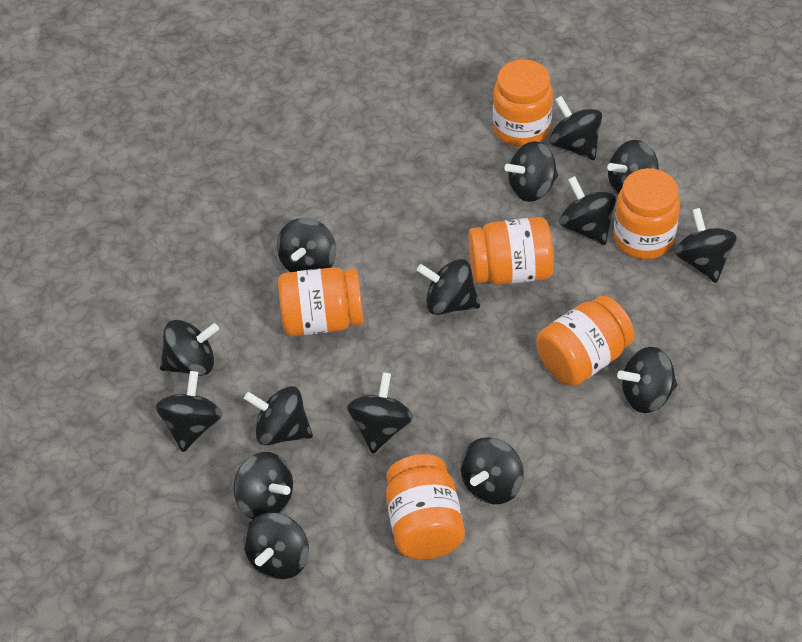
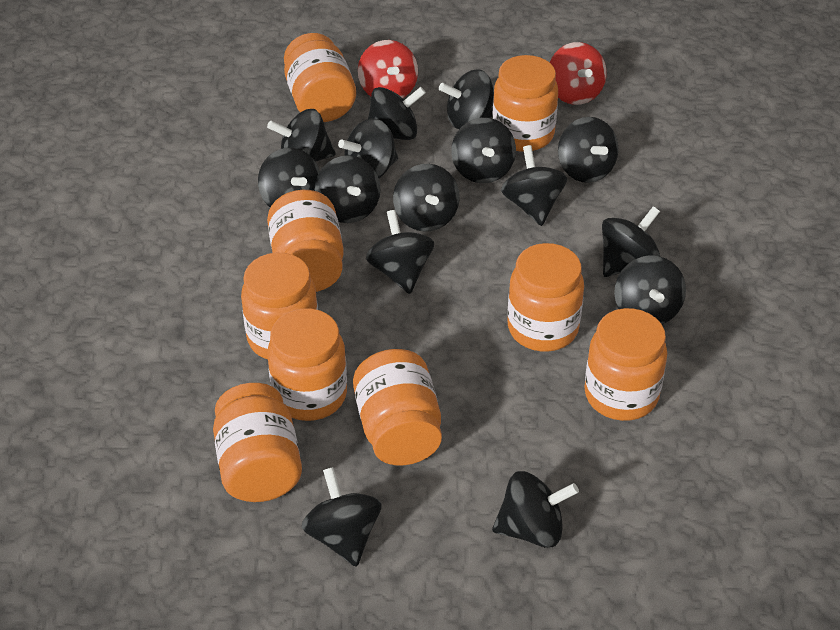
orange jar: [278,267,363,336] [386,454,465,560] [468,217,554,285] [493,59,553,147] [536,296,635,386] [613,168,680,259] = 6 -> [213,383,302,502] [241,253,318,360] [267,190,344,292] [267,308,347,421] [284,33,356,122] [353,349,442,465] [492,55,558,152] [508,243,584,352] [584,308,667,421] = 9
red spinning top: none = 0 -> [358,40,418,98] [550,42,607,105] = 2

